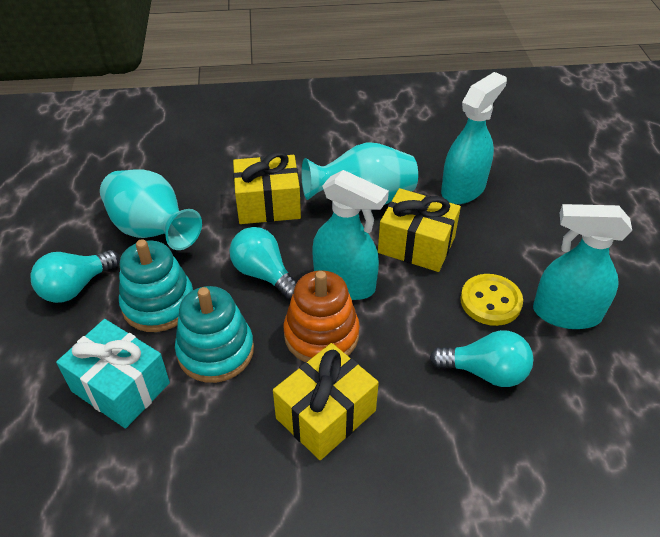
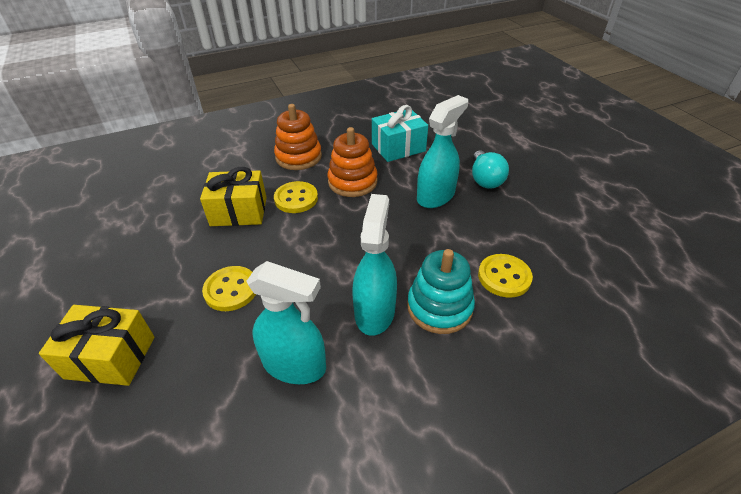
orange stacking toy: [284,270,360,362] = 1 -> [274,104,322,170] [327,127,378,197] = 2
turquoise light bulb: [30,250,120,303] [230,227,297,300] [430,330,533,387] = 3 -> [472,150,509,189] = 1
turquoise stacking toy: [119,239,193,332] [175,286,254,383] = 2 -> [407,249,475,334] = 1
turquoise vase: [100,169,202,250] [301,142,418,205] = 2 -> none = 0
yellow button: [460,274,523,326] = 1 -> [202,266,256,311] [274,181,318,213] [478,254,533,298] = 3
yellow gift: [233,152,301,224] [273,343,379,460] [378,188,461,272] = 3 -> [39,305,154,386] [200,167,267,226] = 2

